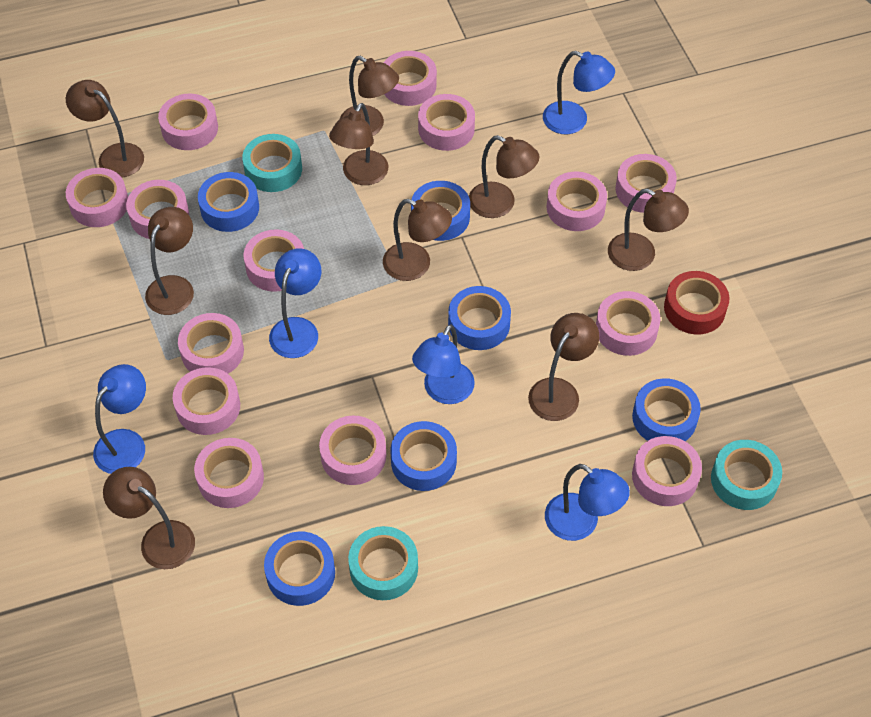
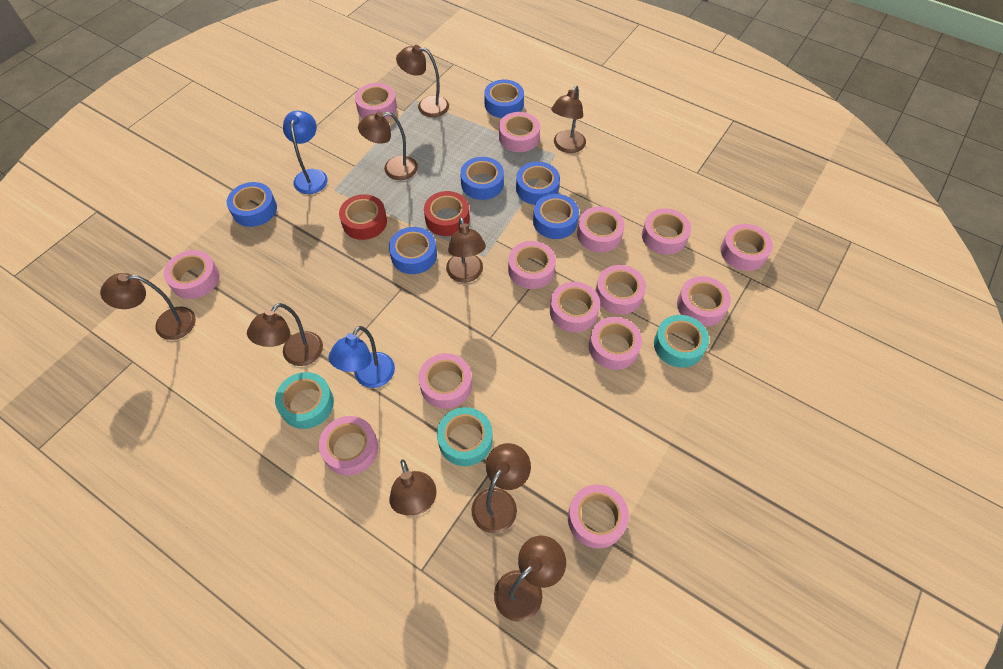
blue lamp: [93,364,146,474] [269,248,321,358] [412,324,475,404] [543,51,615,134] [545,464,630,541] = 5 -> [283,111,328,194] [329,326,395,388] = 2
red tape: [664,271,729,335] = 1 -> [339,194,387,240] [424,191,470,236] = 2

